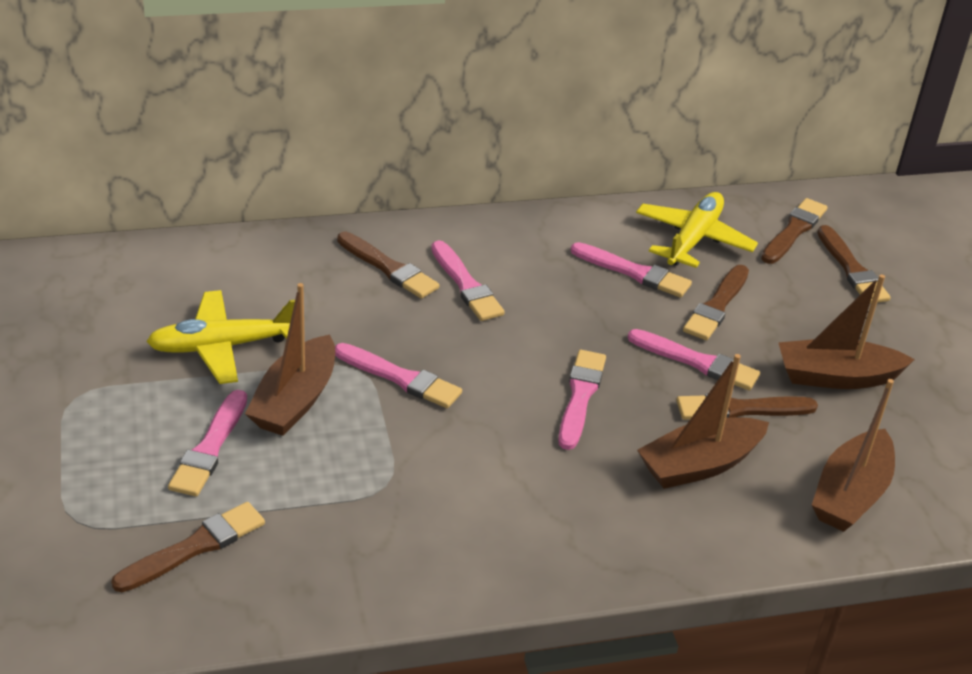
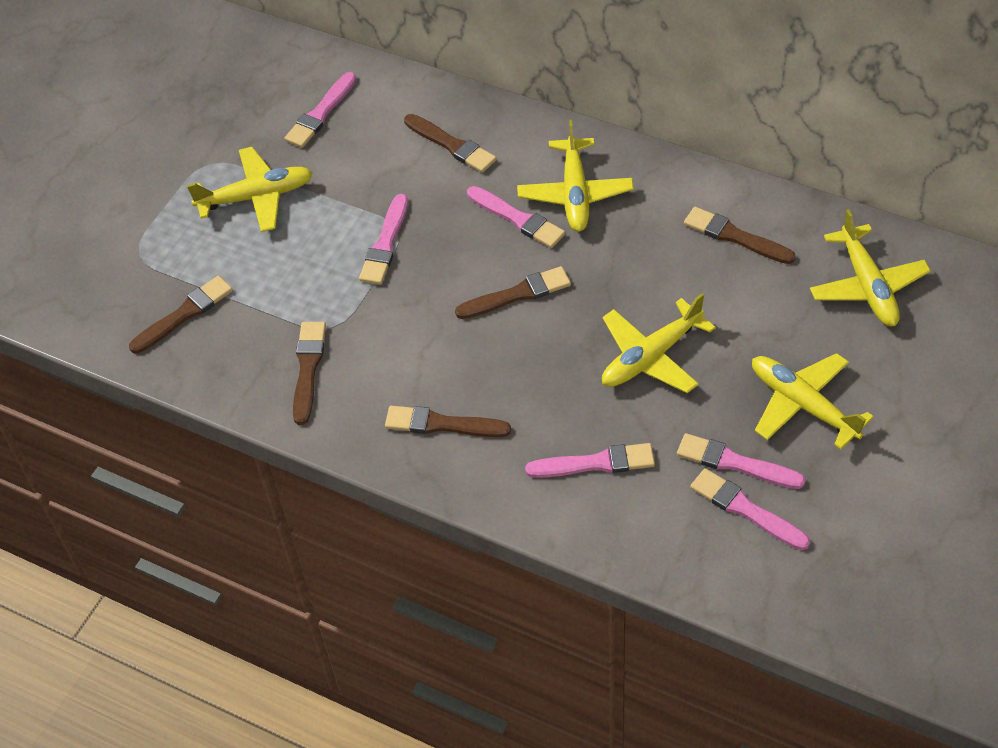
brown boat: [245,283,335,436] [637,354,769,489] [778,274,915,389] [812,379,895,532] = 4 -> none = 0
yellow plane: [146,290,295,384] [636,192,758,268] = 2 -> [187,147,313,232] [517,120,634,232] [602,293,716,393] [752,353,874,449] [810,209,931,326] = 5

